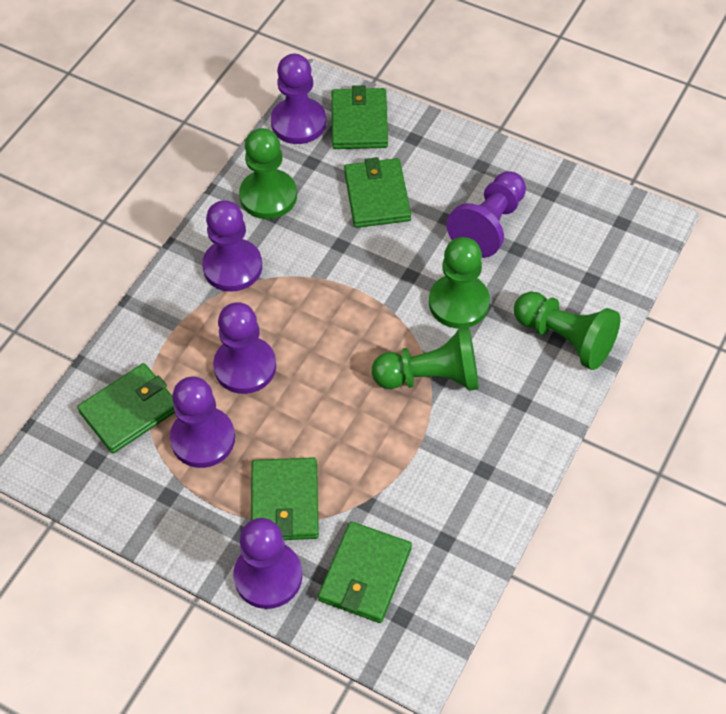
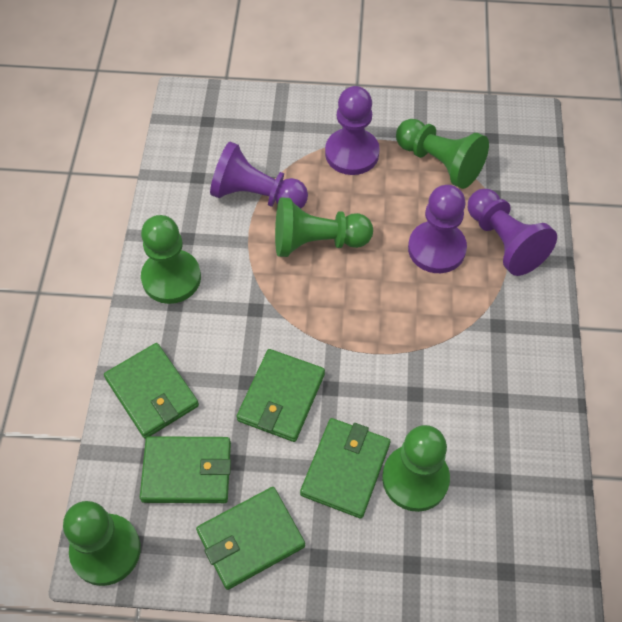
green pawn: [239,128,297,219] [372,326,479,391] [429,237,490,328] [514,291,620,370] = 4 -> [63,501,141,586] [141,215,201,304] [275,197,373,257] [382,425,450,512] [396,119,489,189] = 5
purple pawn: [170,377,235,468] [202,200,262,292] [213,302,276,394] [233,518,302,609] [271,54,326,144] [446,171,526,258] = 6 -> [210,142,308,209] [325,86,380,175] [408,185,467,273] [468,189,557,276] = 4

